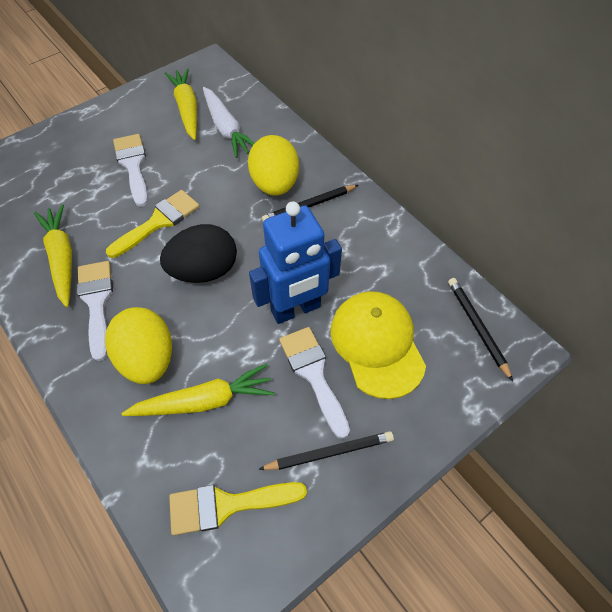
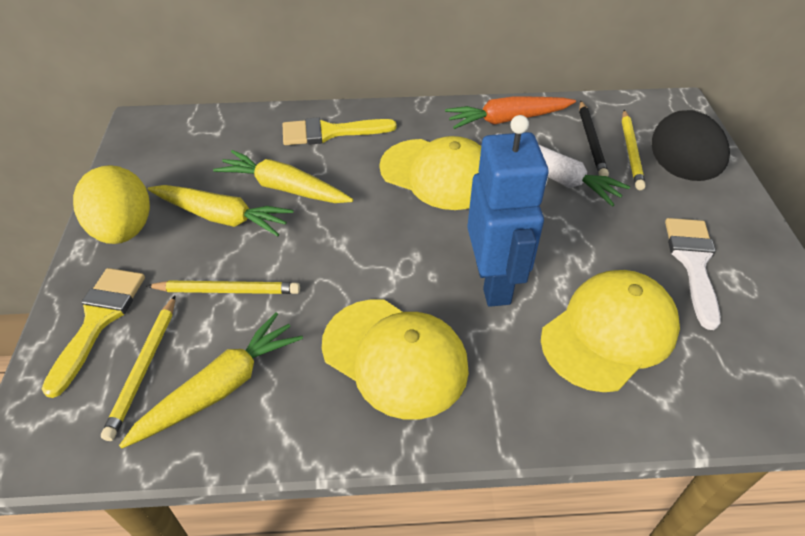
black pencil: [258,431,394,470] [262,185,358,222] [448,278,513,381] = 3 -> [579,100,609,176] = 1
orange carrot: none = 0 -> [445,97,576,129] = 1
white brush: [77,261,113,361] [113,134,148,207] [279,327,350,439] = 3 -> [665,218,721,330] = 1
yellow cap: [330,291,426,399] = 1 -> [322,299,469,420] [379,136,481,210] [541,270,680,392] = 3
yellow egg: [105,307,172,384] [248,135,299,196] = 2 -> [73,165,150,244] = 1
yellow pencil: none = 0 -> [101,296,175,441] [147,280,300,294] [622,110,646,190] = 3

